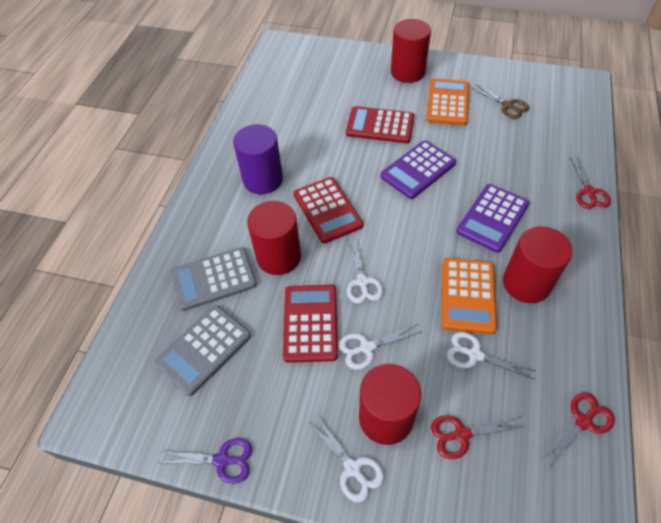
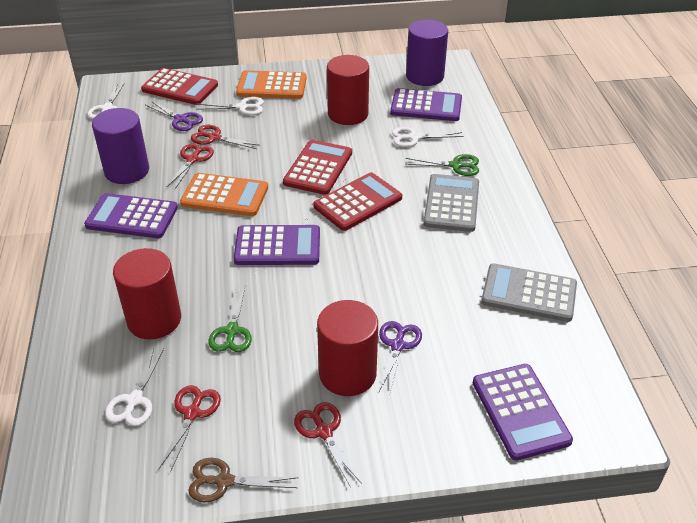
green scissors: none = 0 -> [208,286,252,352] [405,154,479,176] = 2
purple calculator: [380,140,456,199] [456,184,529,253] = 2 -> [84,193,178,238] [234,225,320,265] [390,88,462,121] [473,364,573,461] = 4
purple cylinder: [233,124,283,194] = 1 -> [92,108,149,184] [406,20,448,86] = 2
purple scissors: [159,438,252,484] = 1 -> [146,101,203,131] [379,321,422,396] = 2
red cylinder: [247,201,301,275] [359,364,421,445] [391,19,431,83] [503,226,572,303] = 4 -> [113,248,181,339] [317,300,378,396] [327,55,369,125] = 3
red scissors: [431,415,526,459] [541,393,615,469] [570,157,611,209] = 3 -> [159,385,221,472] [167,144,214,189] [191,125,259,149] [294,402,362,487] = 4

